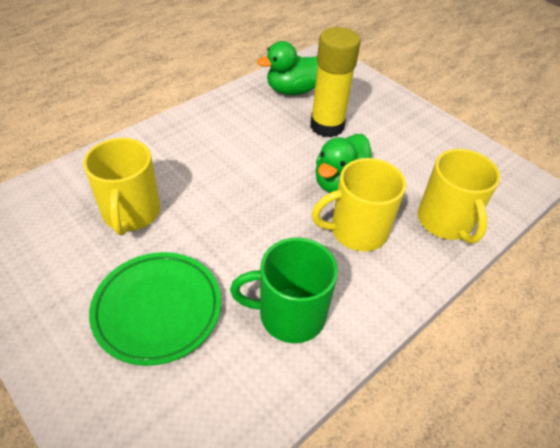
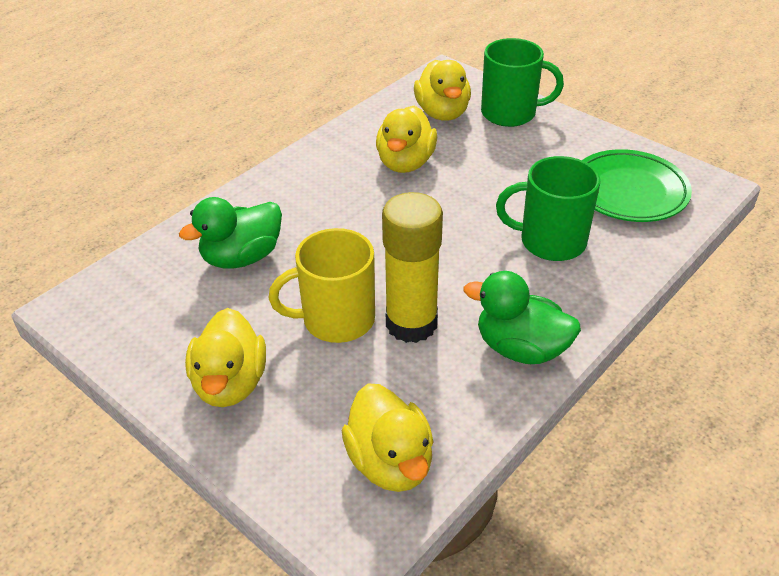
green mug: [230,238,338,343] = 1 -> [481,38,564,127] [496,156,601,261] = 2
yellow duck: none = 0 -> [185,308,266,407] [342,383,434,492] [376,106,437,173] [414,60,471,121] = 4
yellow mug: [83,138,160,235] [312,158,406,252] [418,149,500,244] = 3 -> [269,228,375,343] = 1

